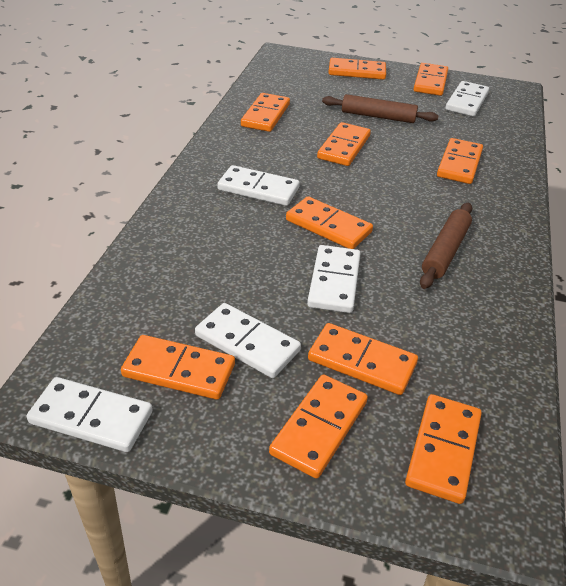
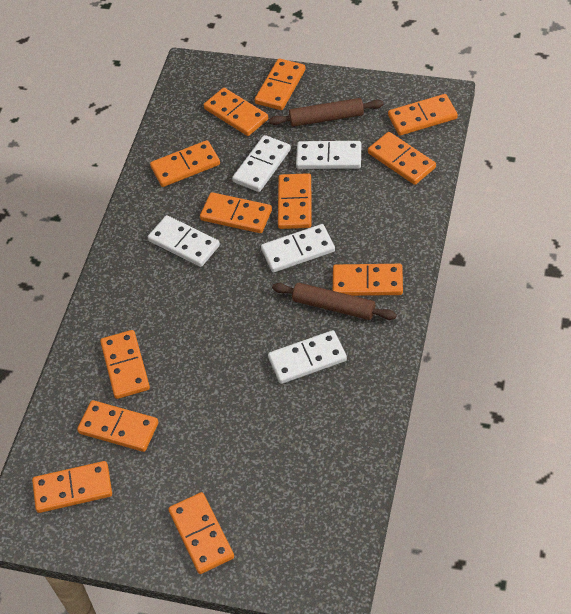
orange domino: [121,335,235,400] [241,93,290,132] [269,374,368,479] [286,197,373,249] [308,323,418,395] [317,122,371,166] [328,58,386,80] [405,394,482,504] [414,63,448,96] [437,138,483,184] = 10 -> [32,461,112,513] [77,400,158,452] [100,330,150,399] [150,140,220,187] [168,492,234,574] [200,192,272,233] [204,88,268,136] [255,58,306,110] [278,173,312,229] [333,264,403,296] [368,132,436,185] [388,94,458,136] = 12

